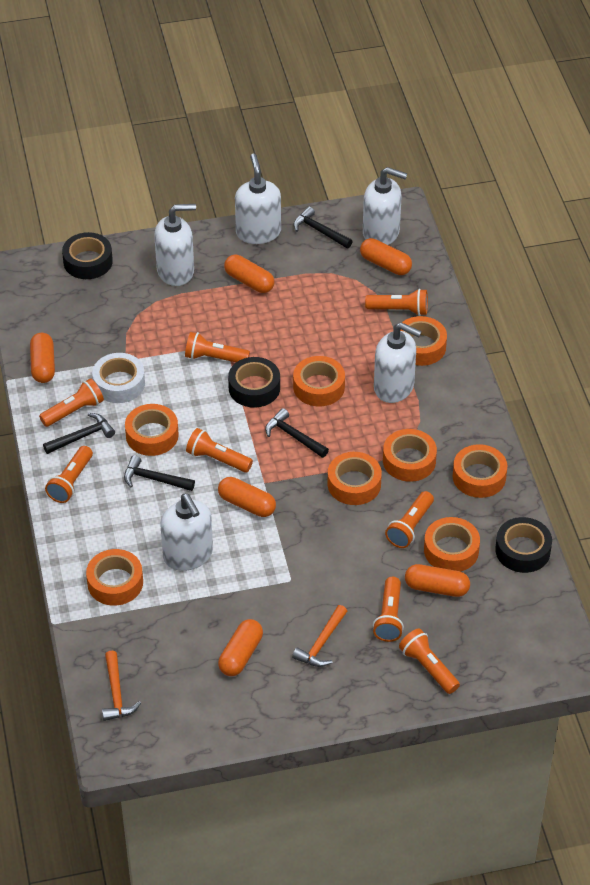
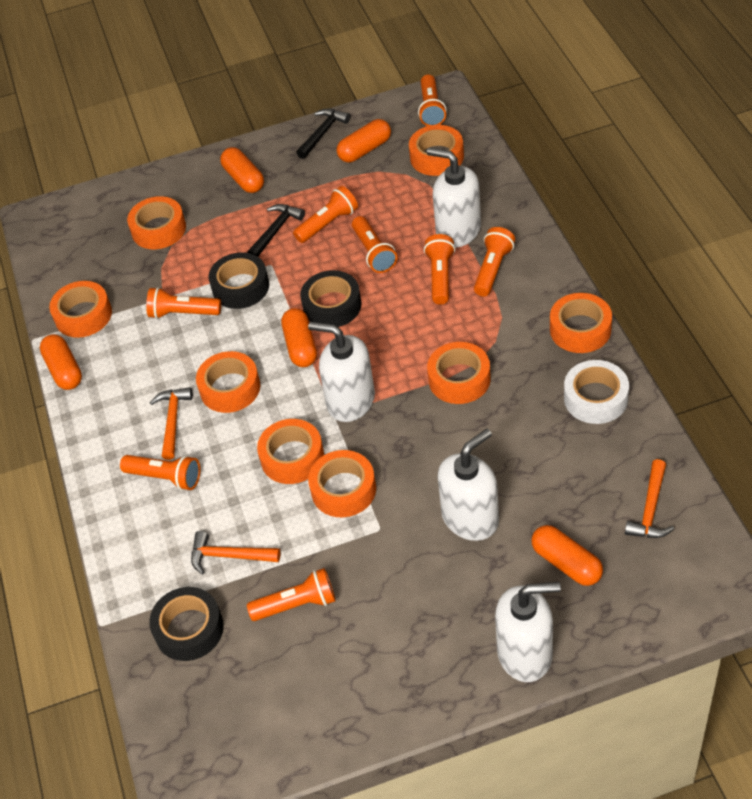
black hammer: [43,413,115,454] [124,455,195,491] [265,408,329,458] [293,207,353,248] = 4 -> [247,204,305,257] [296,109,350,159] = 2
orange capsule: [30,333,55,383] [218,477,276,517] [218,619,263,676] [224,255,275,293] [360,238,412,275] [405,564,470,597] = 6 -> [40,334,82,390] [220,147,264,193] [281,308,317,367] [337,119,391,162] [531,525,603,586] = 5
orange hammer: [102,650,141,721] [292,605,347,667] = 2 -> [150,387,193,460] [191,531,281,574] [625,459,674,538] = 3
white soap dispenser: [154,204,196,286] [160,494,213,571] [235,154,281,244] [363,167,407,245] [374,322,422,403] = 5 -> [308,322,375,422] [427,148,481,248] [437,429,499,541] [495,582,561,682] = 4

